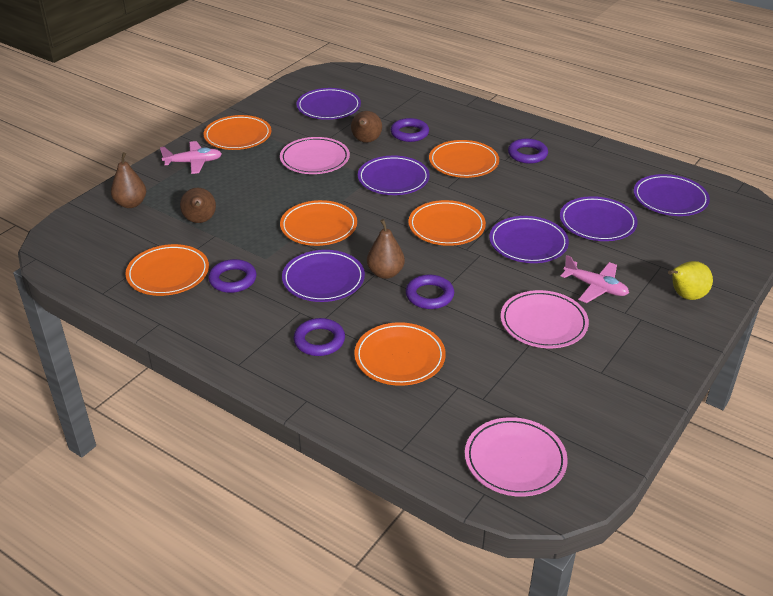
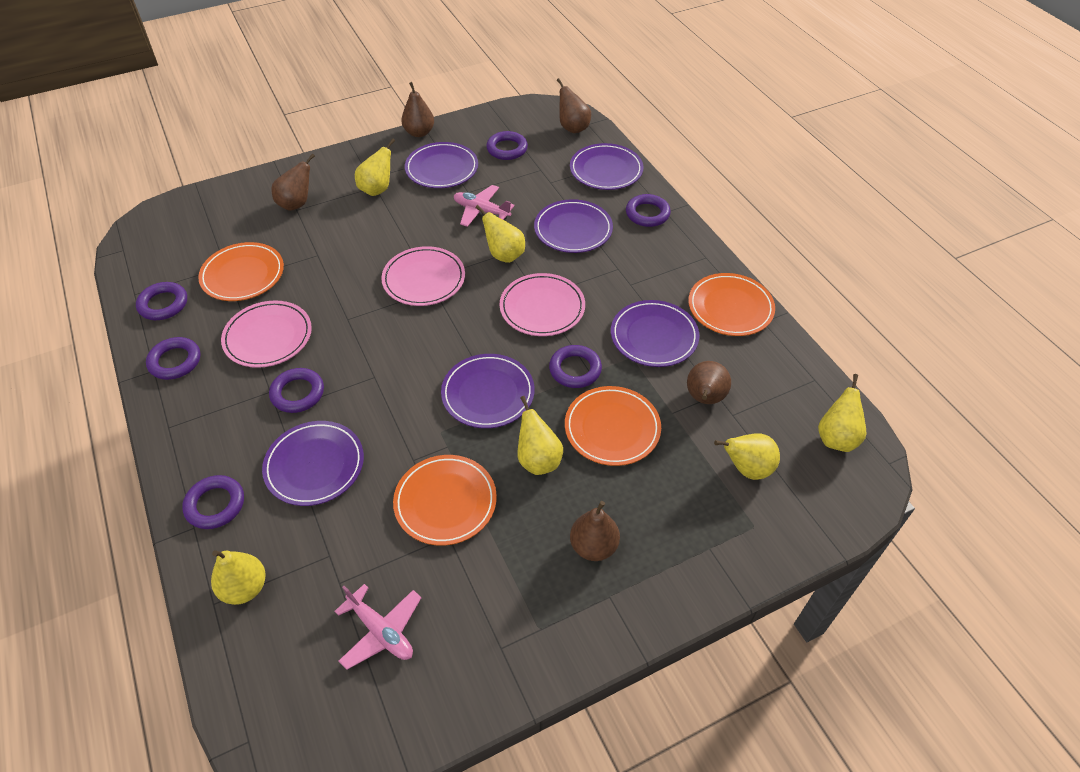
brown pear: [111,152,146,208] [180,188,216,223] [351,111,382,143] [367,219,405,279] = 4 -> [271,153,315,211] [401,82,434,137] [557,78,591,133] [570,501,620,561] [687,361,731,404] = 5
orange plate: [125,244,209,296] [203,115,271,150] [280,200,357,246] [354,322,446,386] [408,200,486,246] [429,140,499,178] = 6 -> [198,242,284,301] [393,455,497,546] [565,386,661,466] [688,273,775,336] = 4
purple ring: [208,259,257,293] [294,318,345,356] [391,118,429,142] [406,275,454,309] [508,138,548,164] = 5 -> [136,282,187,320] [146,337,200,380] [182,475,244,529] [269,368,324,413] [486,131,528,160] [549,345,602,388] [626,194,671,227] = 7
yellow pear: [668,261,713,300] = 1 -> [211,550,266,605] [355,138,395,196] [475,205,525,263] [518,396,563,475] [714,433,780,480] [818,374,866,452] = 6

